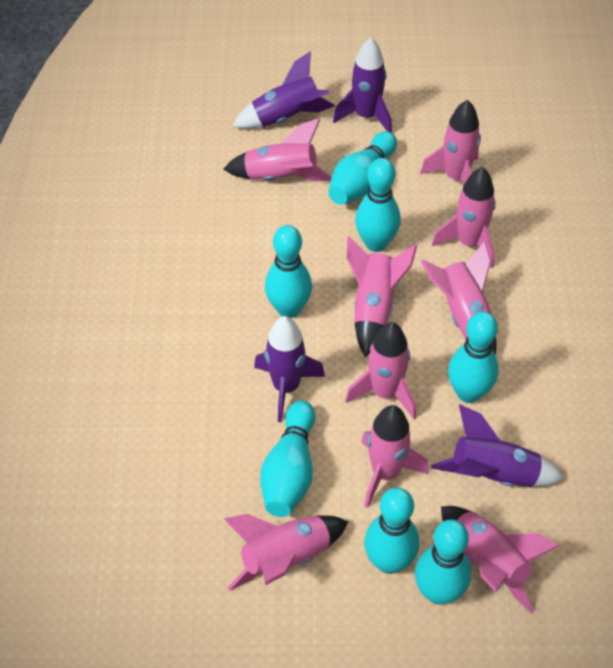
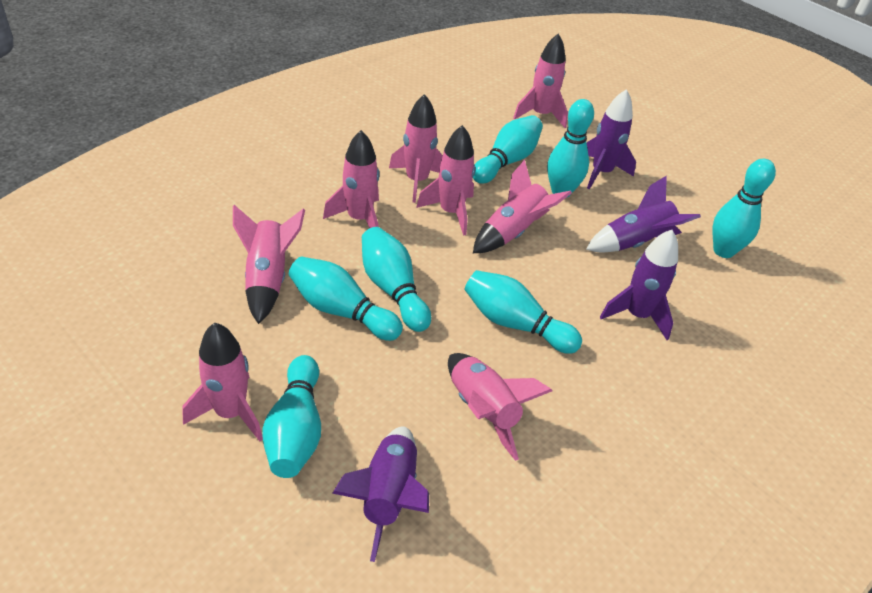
pink rocket: [223,118,332,181] [224,514,348,591] [345,322,416,419] [347,236,417,357] [361,405,429,508] [420,100,481,186] [421,241,497,354] [432,167,496,268] [441,506,559,613] = 9 -> [182,323,263,442] [233,205,305,324] [323,130,380,228] [389,94,443,203] [416,125,475,236] [448,353,553,461] [473,160,572,253] [513,34,568,128] = 8

